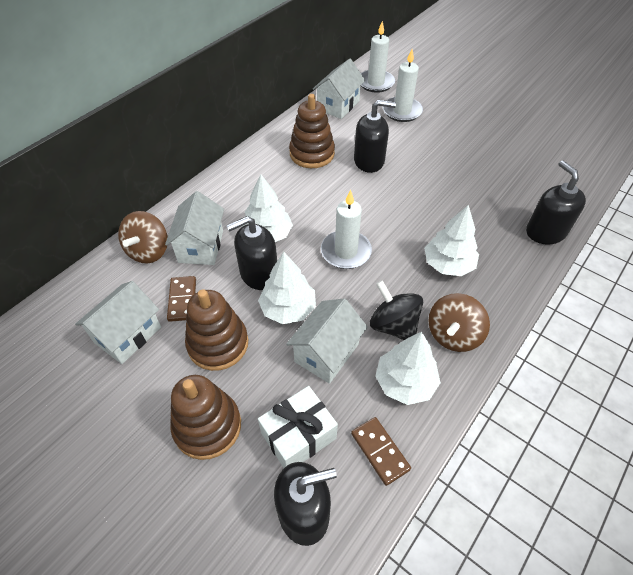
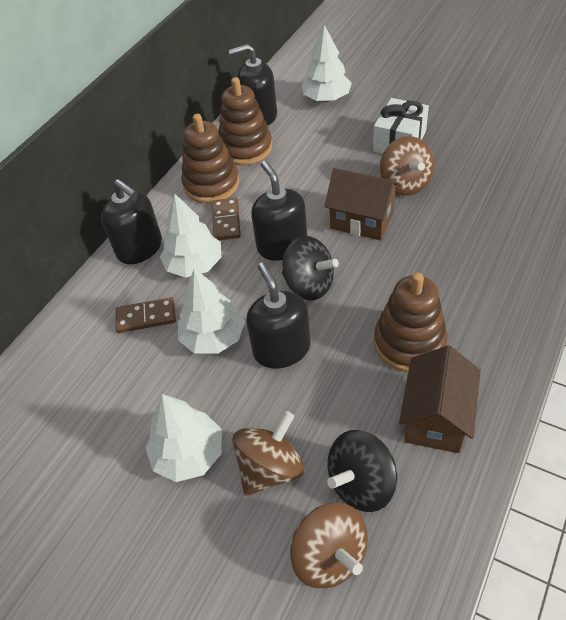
black spinning top: [370,280,423,340] = 1 -> [282,236,339,301] [327,430,397,512] = 2
brown house: none = 0 -> [324,168,400,241] [399,345,481,453] = 2
brown spinning top: [118,211,168,264] [428,293,490,352] = 2 -> [232,411,304,496] [290,503,368,588] [380,136,434,196] = 3
white candle: [321,190,372,269] [361,21,395,93] [383,49,423,122] = 3 -> none = 0
white house: [75,281,161,364] [165,191,224,265] [286,298,368,384] [313,59,365,119] = 4 -> none = 0

